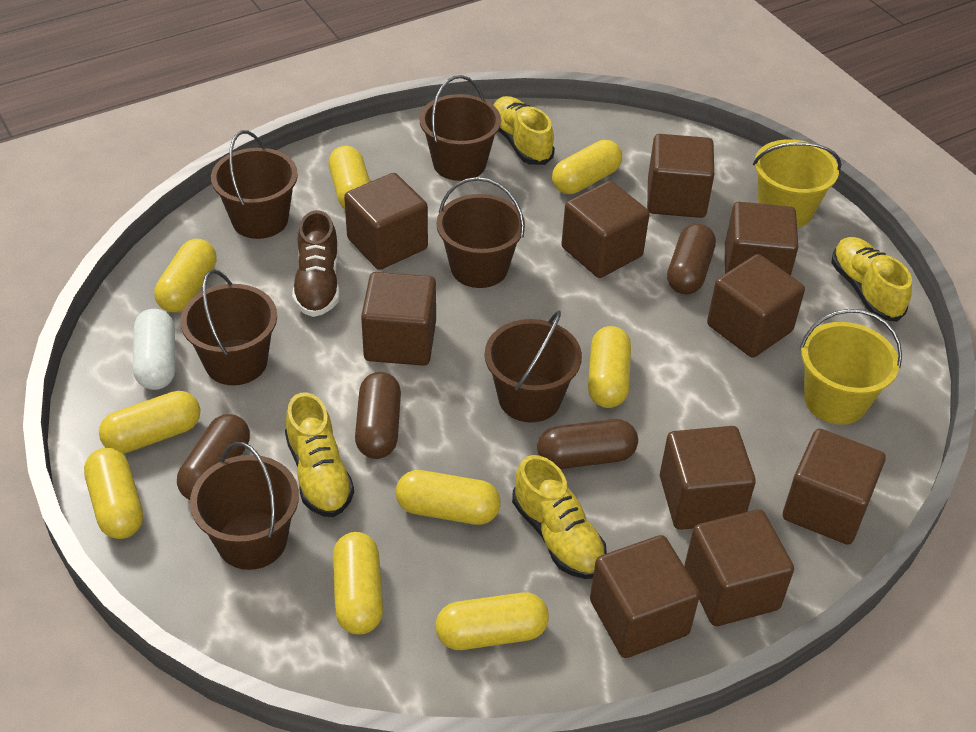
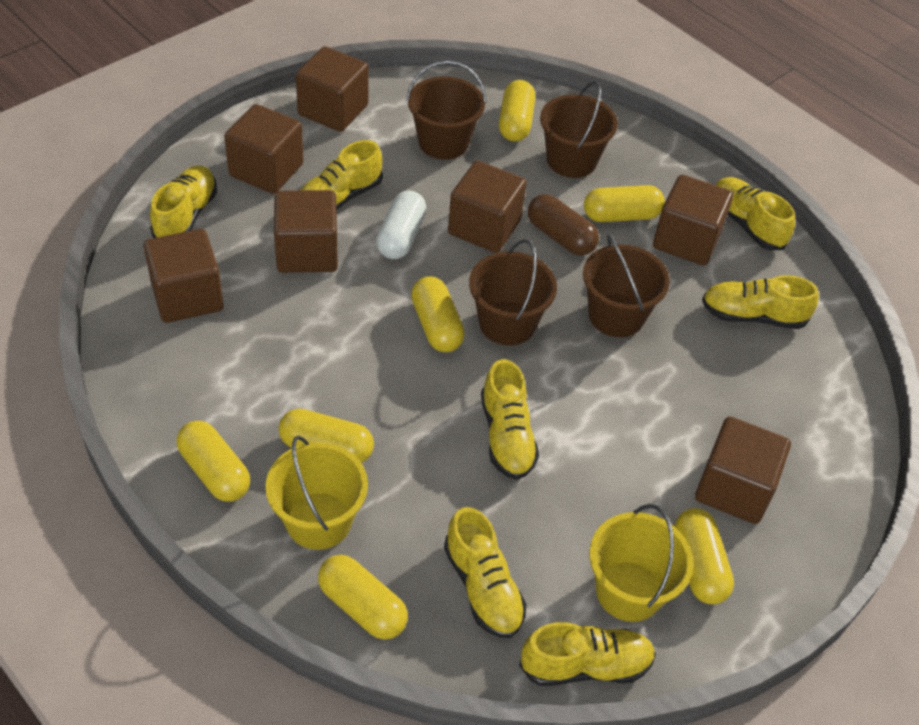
brown bucket: [180,270,277,385] [190,442,299,570] [211,130,298,239] [420,75,501,181] [436,177,525,288] [485,311,582,423] = 6 -> [406,60,486,160] [469,239,557,345] [540,81,618,178] [583,235,670,337] = 4
brown capsule: [177,414,250,500] [355,372,401,459] [537,419,638,469] [667,223,716,295] = 4 -> [528,194,599,255] = 1
brown cube: [344,173,428,270] [361,272,436,366] [561,181,649,278] [590,535,700,658] [647,134,714,218] [660,426,756,530] [684,509,794,626] [707,254,805,358] [725,202,798,276] [783,429,886,545] = 10 -> [144,229,224,323] [224,104,304,194] [274,190,338,273] [296,46,369,132] [448,161,527,253] [653,175,733,265] [695,417,791,524] = 7
brown shoe: [292,210,340,317] = 1 -> none = 0
yellow capsule: [84,448,143,539] [99,391,201,454] [154,239,217,313] [329,146,370,209] [333,532,383,635] [395,470,501,525] [436,592,549,650] [552,140,622,194] [588,326,631,408] = 9 -> [177,421,250,502] [279,409,374,463] [318,555,408,640] [411,276,465,352] [499,80,535,141] [584,185,665,222] [675,508,734,604] = 7
yellow shoe: [285,392,354,517] [494,96,555,165] [512,455,607,579] [831,237,912,322] = 4 -> [150,165,217,238] [301,140,383,211] [444,507,527,638] [481,359,539,480] [519,622,656,686] [702,275,819,329] [716,177,795,250] = 7

